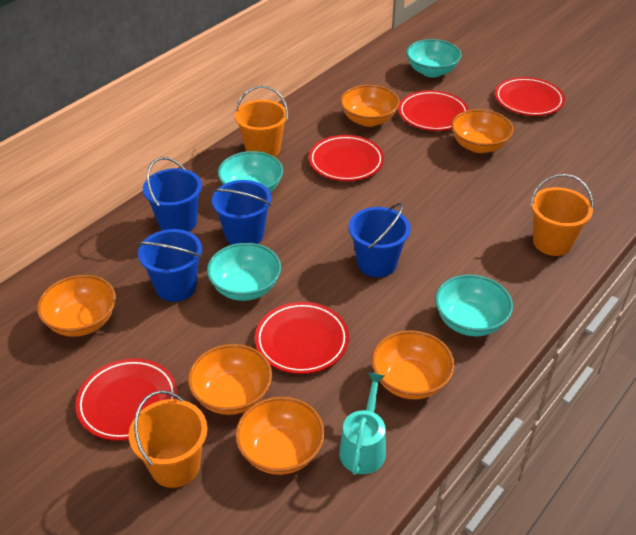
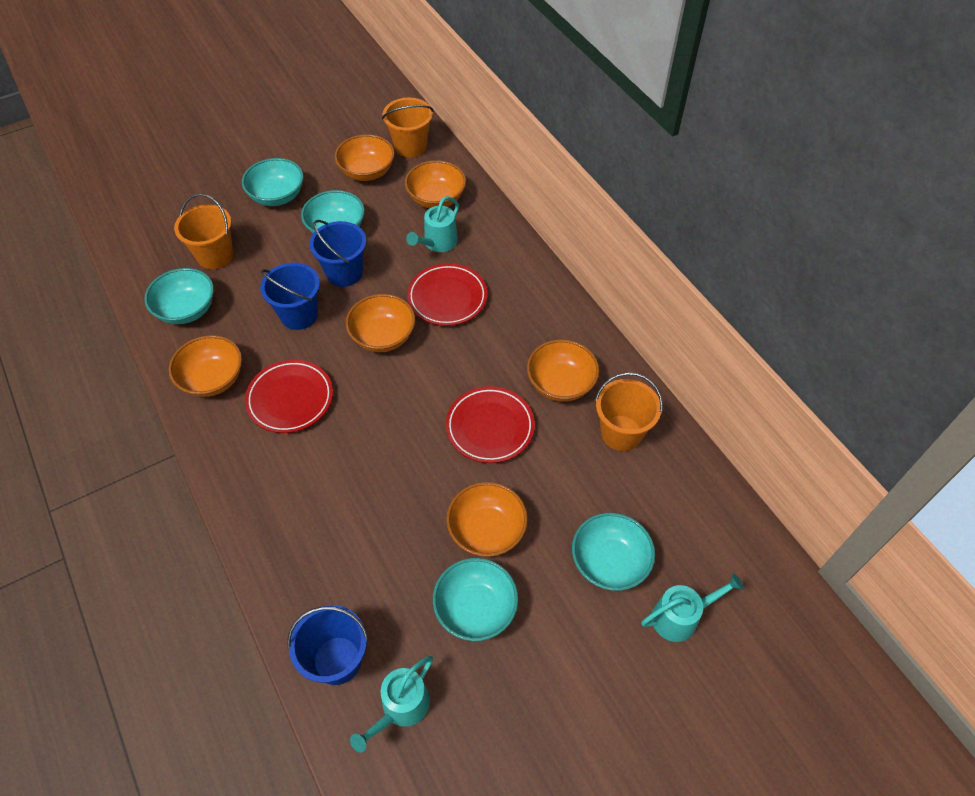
blue bucket: [137,229,202,302] [143,157,202,232] [211,180,272,245] [349,203,411,277] = 4 -> [260,263,320,330] [287,605,368,685] [309,220,367,287] = 3
red plate: [75,358,178,441] [255,302,349,374] [309,135,384,181] [398,90,469,131] [495,77,565,116] = 5 -> [245,360,333,433] [407,263,488,326] [446,386,535,463] = 3
turquoise bowl: [207,243,281,301] [218,151,283,193] [406,39,461,77] [435,275,513,336] = 4 -> [144,268,214,324] [242,158,304,206] [301,190,365,234] [433,558,518,641] [572,513,655,591] = 5
turquoise watering can: [339,372,386,475] = 1 -> [350,656,433,753] [406,196,459,252] [641,573,744,642] = 3

